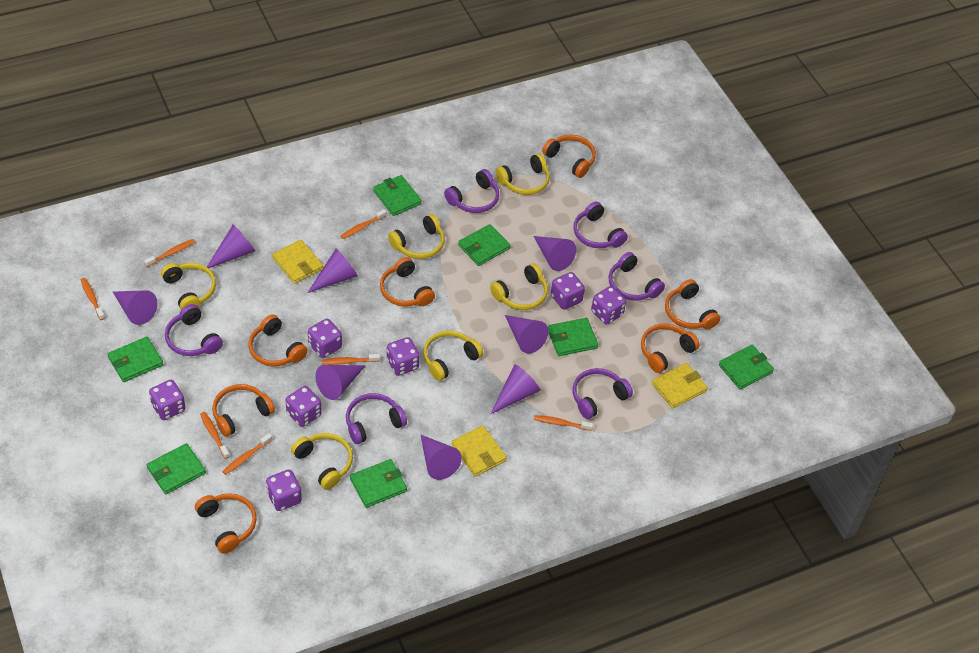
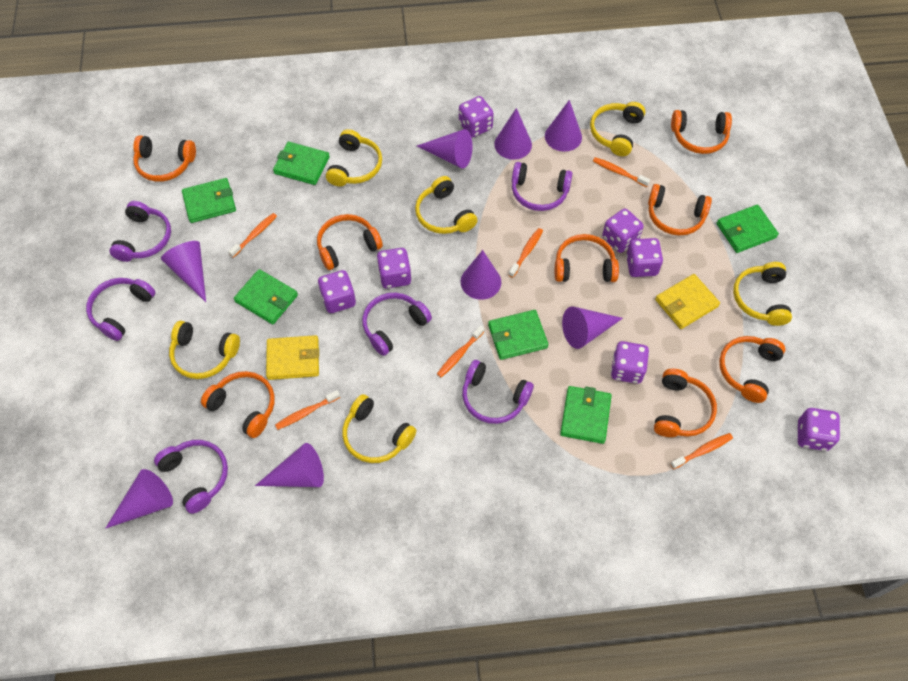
green wallet: [108,337,163,382] [147,443,206,494] [350,459,407,508] [373,175,422,216] [458,224,511,266] [548,318,598,356] [719,345,774,389] = 7 -> [182,178,236,223] [234,269,298,324] [273,142,330,185] [488,310,549,360] [560,386,612,444] [716,205,779,253] = 6
orange headphones: [195,493,257,553] [212,384,275,437] [248,314,308,366] [380,257,435,307] [542,134,596,178] [641,324,700,373] [665,279,720,329] = 7 -> [133,135,196,182] [201,371,275,438] [317,214,383,270] [555,234,619,282] [648,184,712,235] [654,369,717,437] [671,110,732,154] [719,336,785,403] = 8
orange toothbrush: [80,278,105,320] [144,239,195,267] [200,412,230,459] [222,433,272,475] [322,354,380,365] [341,209,387,239] [534,415,593,431] = 7 -> [228,213,277,258] [275,390,340,430] [437,325,485,377] [509,228,543,278] [593,157,650,187] [670,433,733,469] = 6
yellow wallet: [272,240,323,284] [452,425,507,476] [652,363,708,408] = 3 -> [266,335,319,380] [655,274,720,329] = 2

